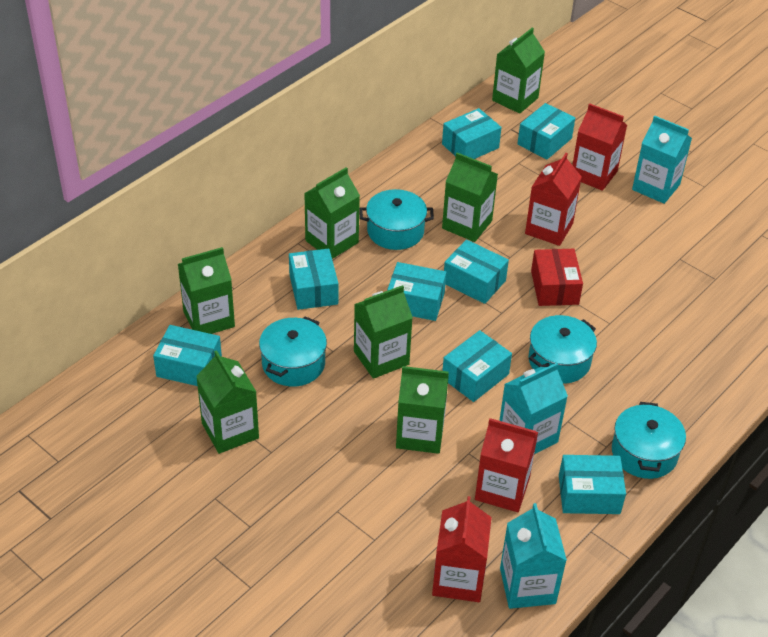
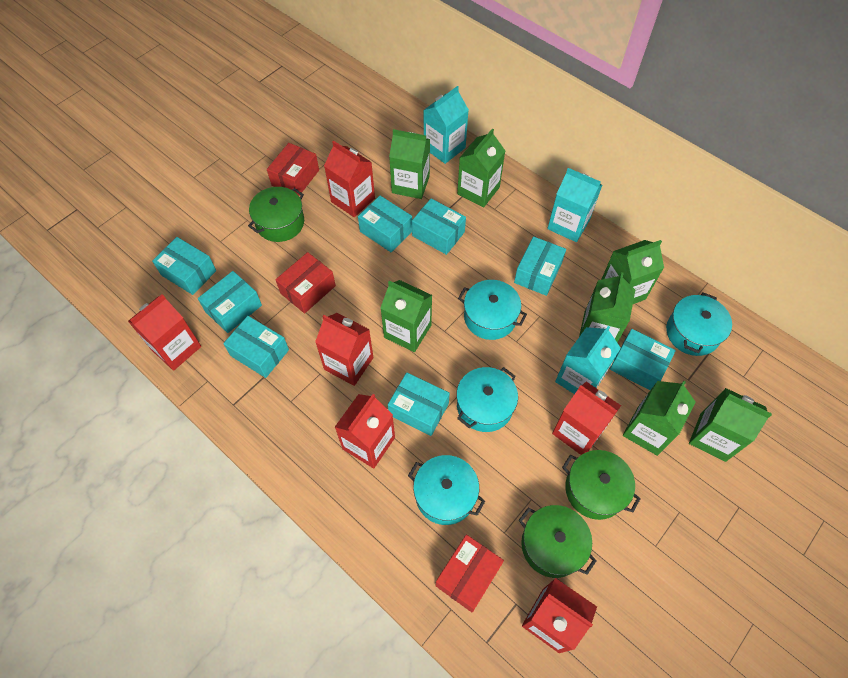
green pot: none = 0 -> [248,187,304,242] [519,505,596,578] [562,450,641,520] = 3
red box: [531,249,583,306] = 1 -> [267,143,319,196] [275,252,336,313] [435,534,504,612] = 3
red carton: [432,496,492,602] [475,418,538,512] [525,153,582,246] [573,103,627,191] = 4 -> [128,294,201,371] [315,313,374,386] [324,141,375,217] [335,394,395,469] [522,578,597,653] [552,381,621,455] = 6

